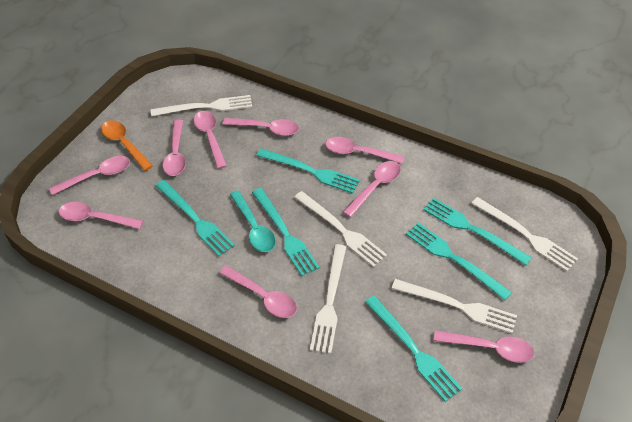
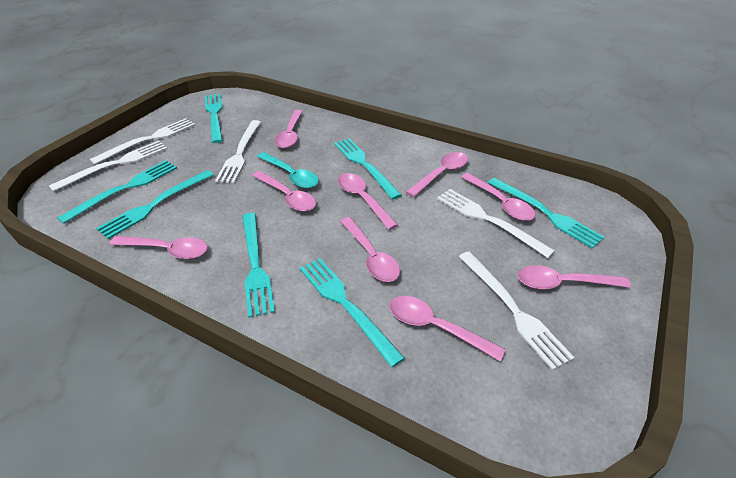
orange spoon: [101,120,153,171] = 1 -> none = 0
turquoise fork: [155,180,235,256] [252,188,320,276] [256,148,360,194] [365,296,462,402] [406,223,512,300] [423,198,532,265] = 6 -> [57,160,177,224] [96,170,214,239] [205,94,223,143] [242,213,275,318] [300,258,405,367] [334,138,402,200] [488,178,605,248] = 7

